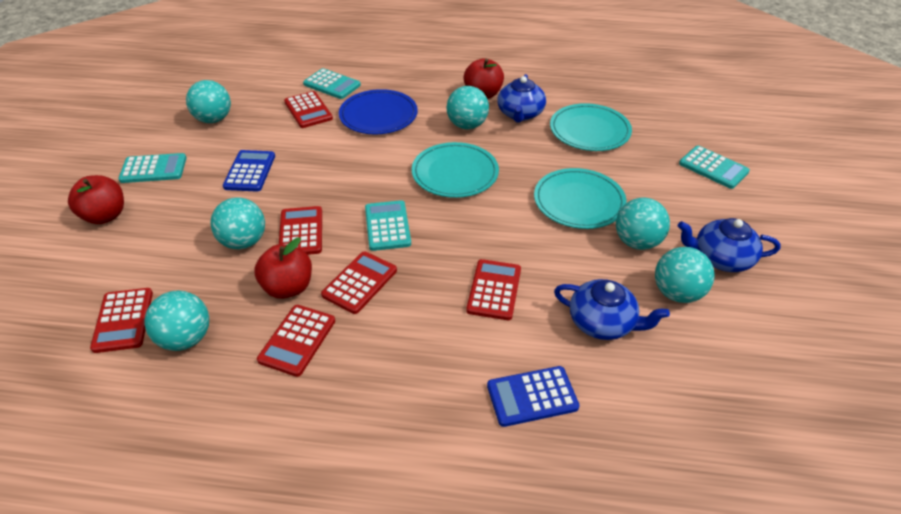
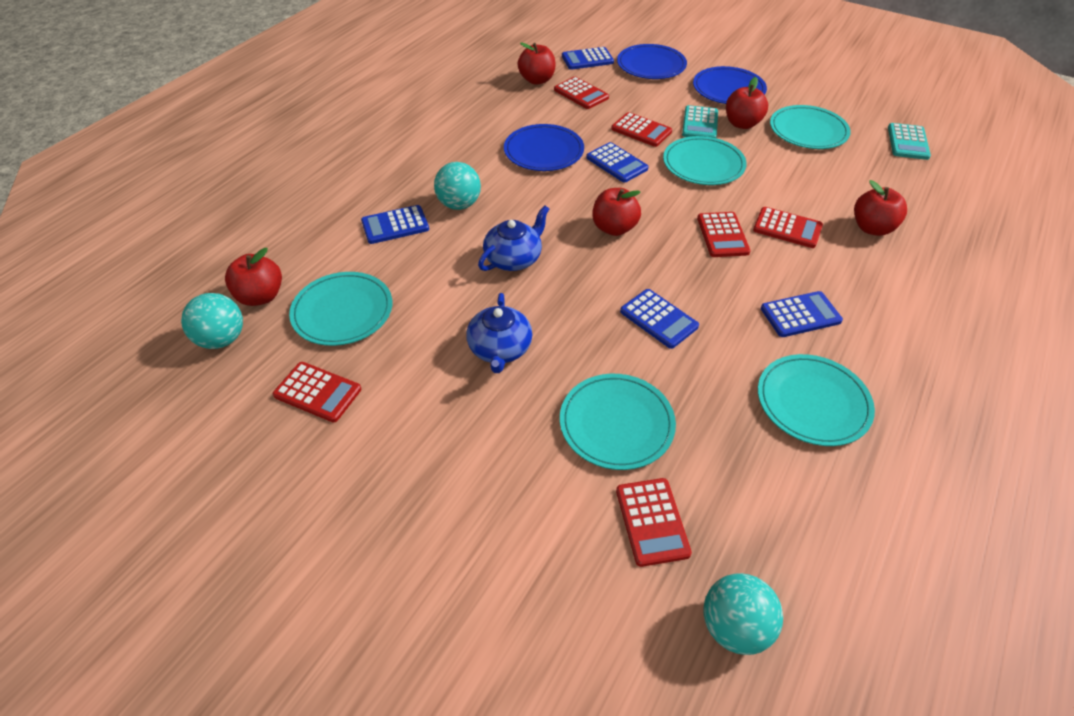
blue calculator: [223,150,275,192] [487,366,580,427] = 2 -> [361,205,429,244] [562,47,614,70] [586,142,649,183] [620,289,699,349] [761,291,843,337] = 5
blue plate: [339,89,418,134] = 1 -> [504,124,584,171] [617,44,687,79] [693,66,767,104] = 3
blue teapot: [497,74,546,123] [554,279,670,340] [678,218,781,272] = 3 -> [466,293,532,373] [478,205,549,271] = 2
red apple: [68,175,124,224] [254,237,312,299] [464,58,504,99] = 3 -> [225,248,282,306] [518,42,555,85] [592,188,641,236] [726,77,768,129] [854,180,907,236] = 5
turquoise ball: [145,291,209,351] [186,80,231,123] [211,197,265,249] [446,86,489,129] [616,198,670,250] [655,247,715,303] = 6 -> [181,293,243,349] [434,162,481,210] [703,573,783,655] = 3
turquoise calculator: [118,153,187,183] [303,68,361,99] [365,200,411,251] [679,146,750,189] = 4 -> [682,105,718,138] [888,123,931,160] = 2
turquoise plate: [412,142,499,198] [534,168,627,229] [550,103,632,151] = 3 -> [289,272,392,346] [560,374,676,470] [663,136,747,185] [758,354,875,446] [770,105,851,149] = 5

